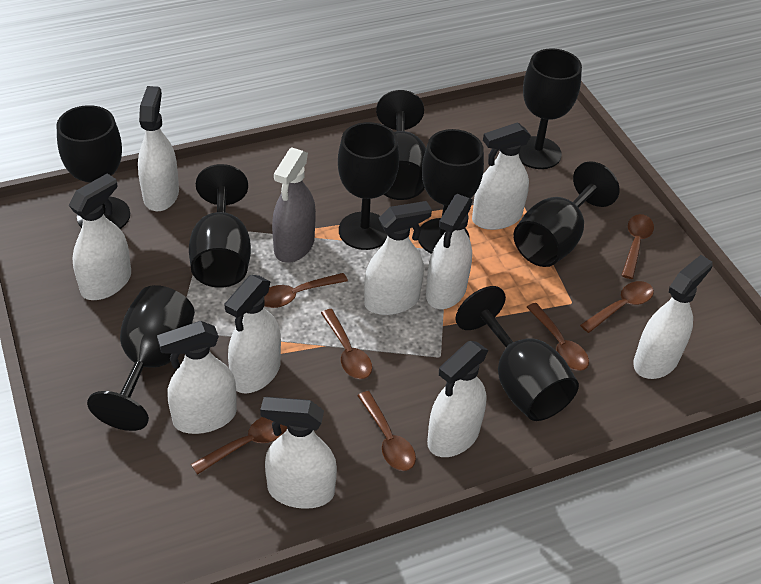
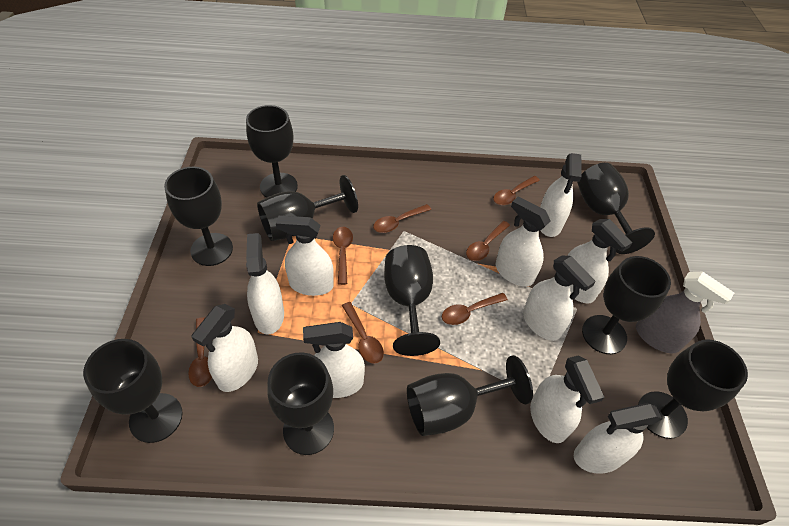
black goblet: [56,105,130,229] [87,285,195,431] [189,164,251,288] [338,122,399,250] [376,90,426,200] [418,129,484,254] [456,286,579,421] [513,161,620,267] [519,48,582,169] = 9 -> [83,339,183,443] [164,167,233,266] [246,105,298,198] [257,175,358,241] [267,352,334,455] [384,245,440,356] [407,355,533,436] [578,163,655,254] [582,256,671,354] [638,339,748,439] = 10

